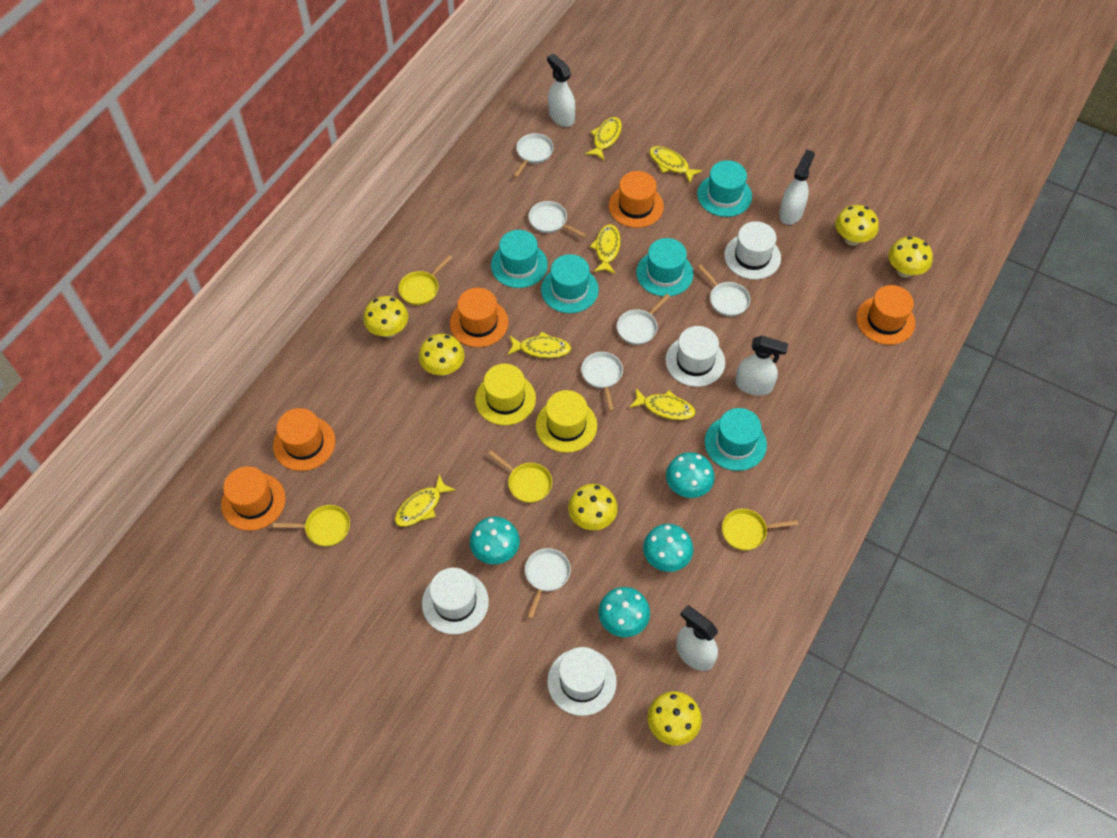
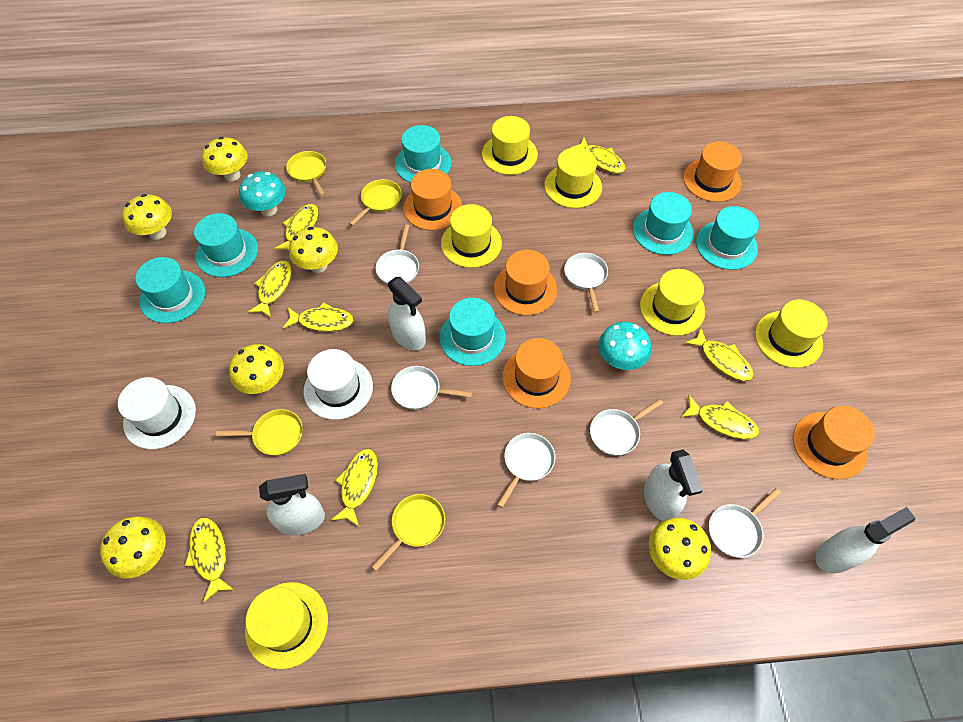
turquoise hat: [491,230,548,288] [541,254,599,313] [636,238,693,297] [697,160,752,217] [705,408,767,471] = 5 -> [135,257,205,323] [194,213,258,277] [395,125,451,183] [439,298,506,366] [633,192,693,255] [696,206,759,270] = 6
turquoise mushroom: [470,517,520,564] [599,587,650,637] [643,524,693,572] [666,452,715,498] = 4 -> [239,171,286,216] [598,322,651,370] = 2
white hat: [422,568,489,634] [547,647,617,716] [665,326,725,387] [724,221,781,280] = 4 -> [118,377,196,450] [304,349,373,420] = 2
yellow fish: [395,474,456,527] [507,331,571,358] [585,117,622,160] [590,224,621,274] [629,389,696,420] [649,146,702,183] = 6 -> [185,517,234,603] [248,261,292,318] [274,204,319,250] [283,302,354,332] [331,449,378,527] [570,137,626,174] [681,395,760,439] [685,328,754,381] = 8
yellow hat: [475,364,536,425] [536,390,597,453] = 2 -> [245,582,328,669] [441,204,502,268] [482,116,538,175] [544,147,602,208] [640,269,705,336] [755,300,828,368] = 6

